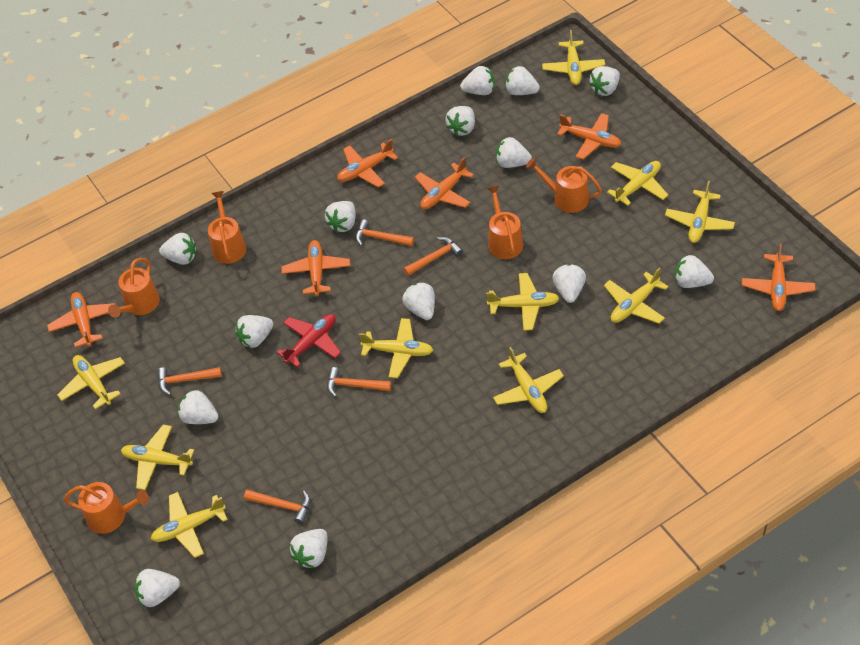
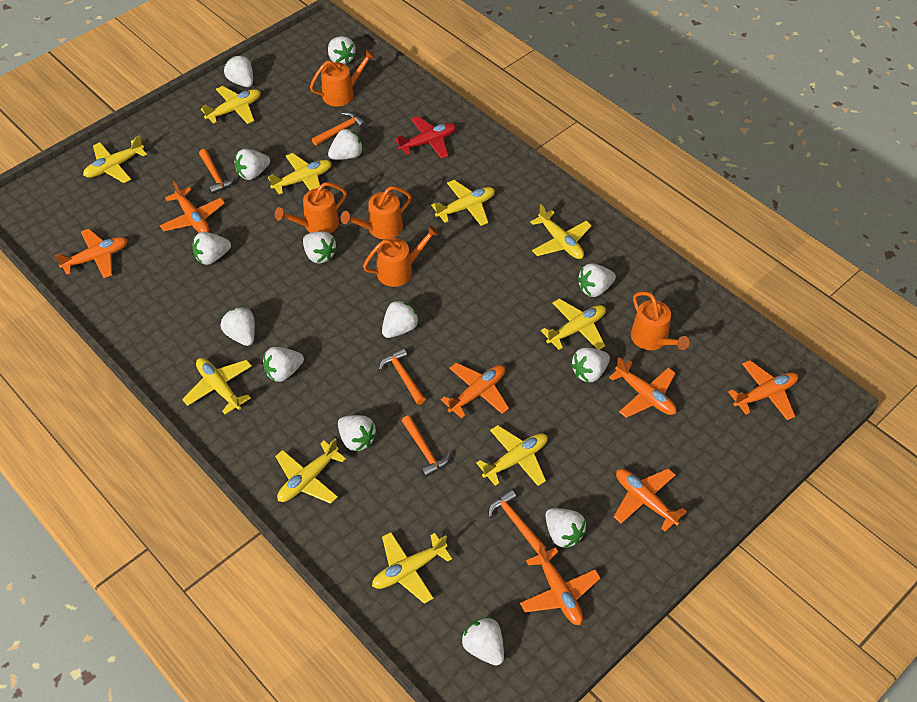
orange plane: [47,292,115,347] [281,240,350,296] [337,139,398,187] [415,157,474,209] [557,113,621,159] [742,243,815,311] = 6 -> [54,229,128,278] [160,181,225,233] [441,363,509,419] [520,543,601,625] [609,357,676,418] [614,468,687,532] [728,360,798,420] = 7

